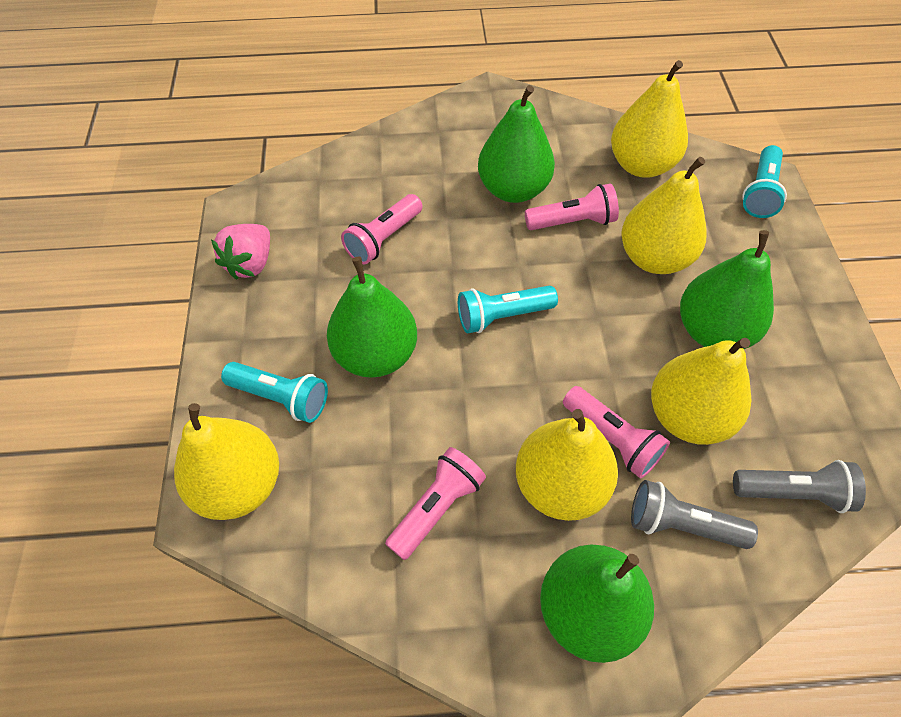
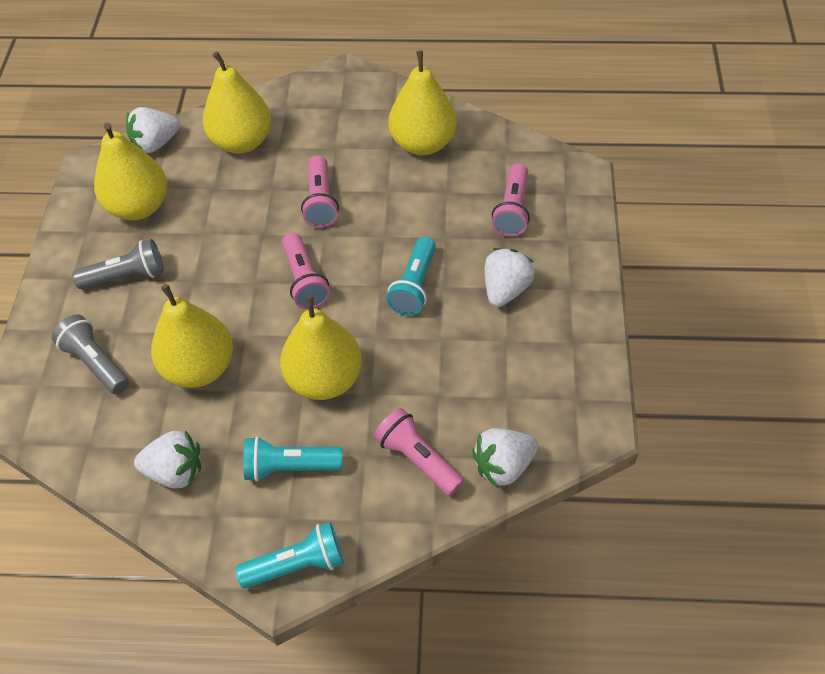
green pear: [327,256,417,378] [478,85,555,203] [540,545,654,663] [680,230,774,349] = 4 -> none = 0
pink strawberry: [211,224,270,280] = 1 -> none = 0
white strawberry: none = 0 -> [126,107,180,153] [134,430,201,488] [472,428,538,488] [484,248,535,307] = 4

